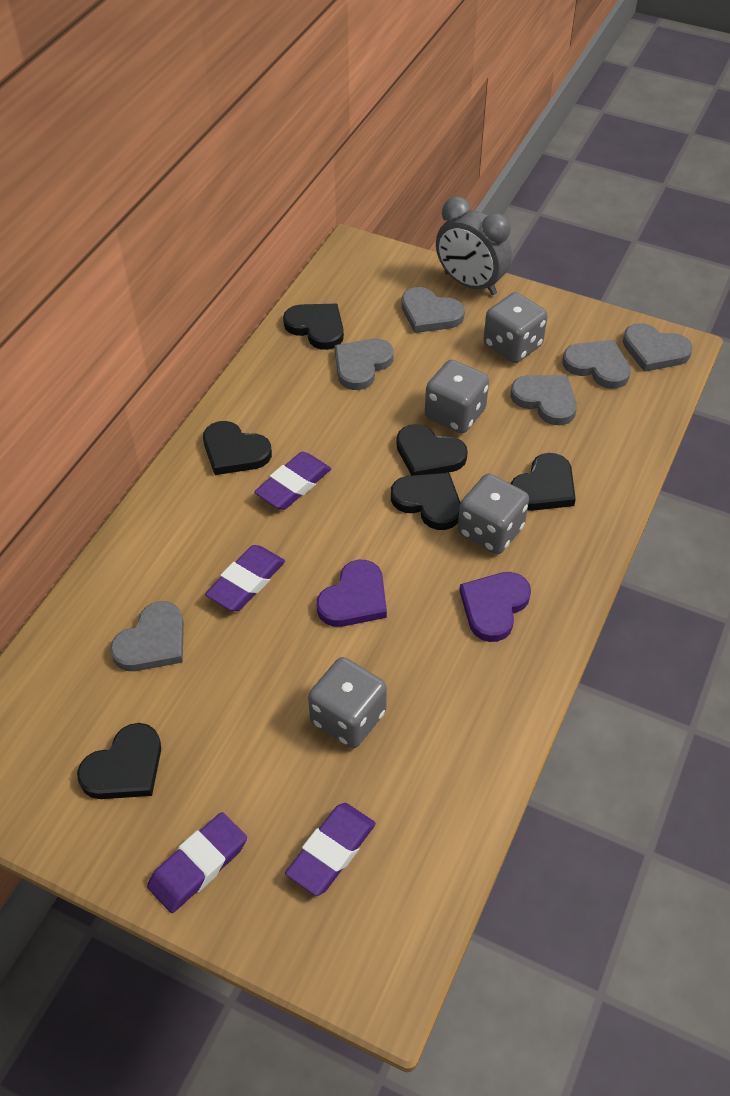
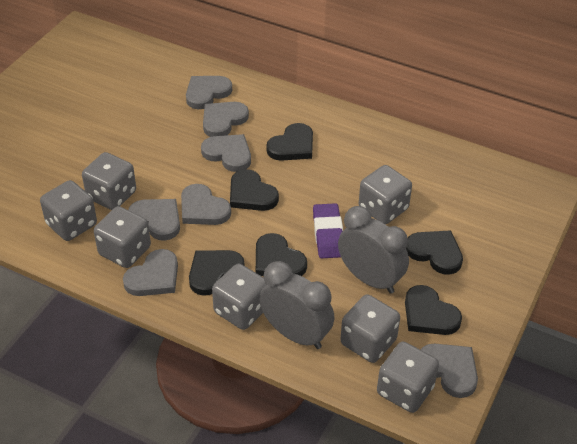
grey clock: [436,197,512,295] = 1 -> [259,261,334,349] [338,206,409,294] = 2
grey dice: [308,657,387,748] [425,360,489,434] [458,474,529,554] [483,292,548,363] = 4 -> [40,180,97,241] [82,152,136,210] [94,206,151,268] [212,264,266,330] [340,294,400,363] [359,165,412,224] [377,342,439,413] = 7
grey heart: [110,601,184,671] [335,338,394,390] [401,287,465,333] [510,375,577,425] [562,340,631,389] [623,323,693,372] = 6 -> [123,249,178,296] [128,199,180,241] [181,184,231,225] [186,76,232,109] [201,134,251,172] [203,102,249,137] [421,343,478,398] = 7
purple eraser: [147,812,247,913] [205,545,285,611] [254,452,331,510] [285,803,376,896] = 4 -> [313,203,343,258] = 1
purple heart: [317,560,387,627] [459,572,531,642] = 2 -> none = 0

